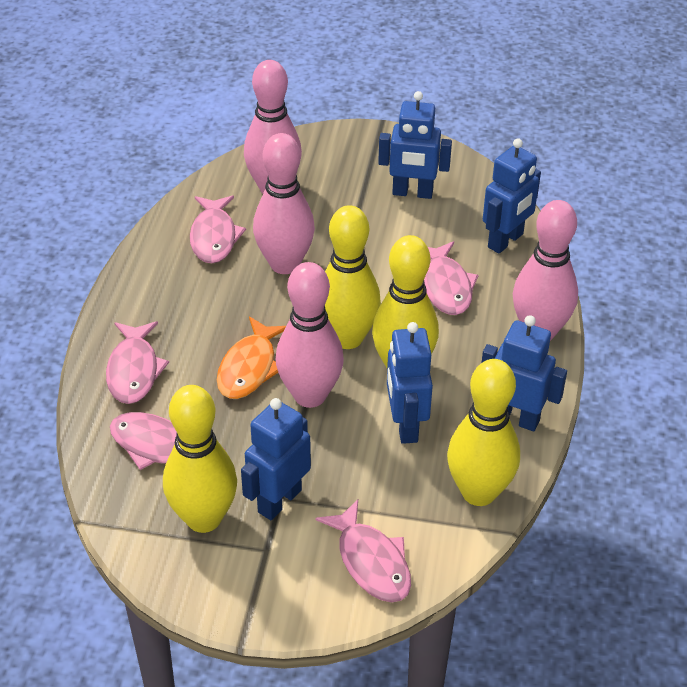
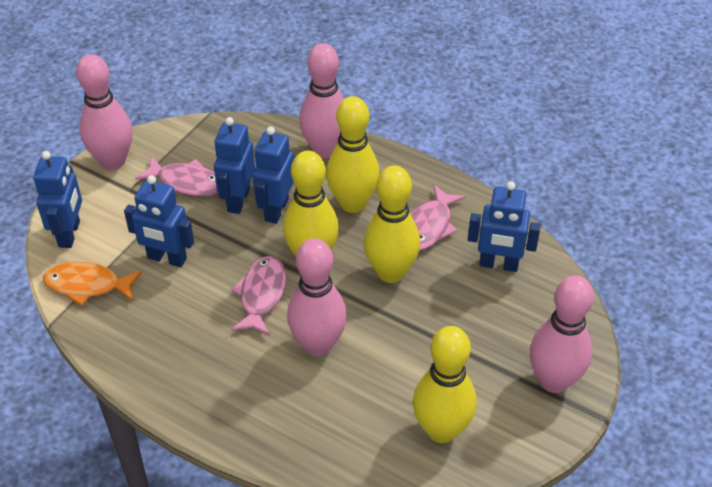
pink fish: [106,321,169,404] [110,412,225,470] [190,195,246,263] [315,500,411,602] [424,241,478,315] = 5 -> [135,155,218,197] [231,256,286,336] [411,185,466,251] = 3

